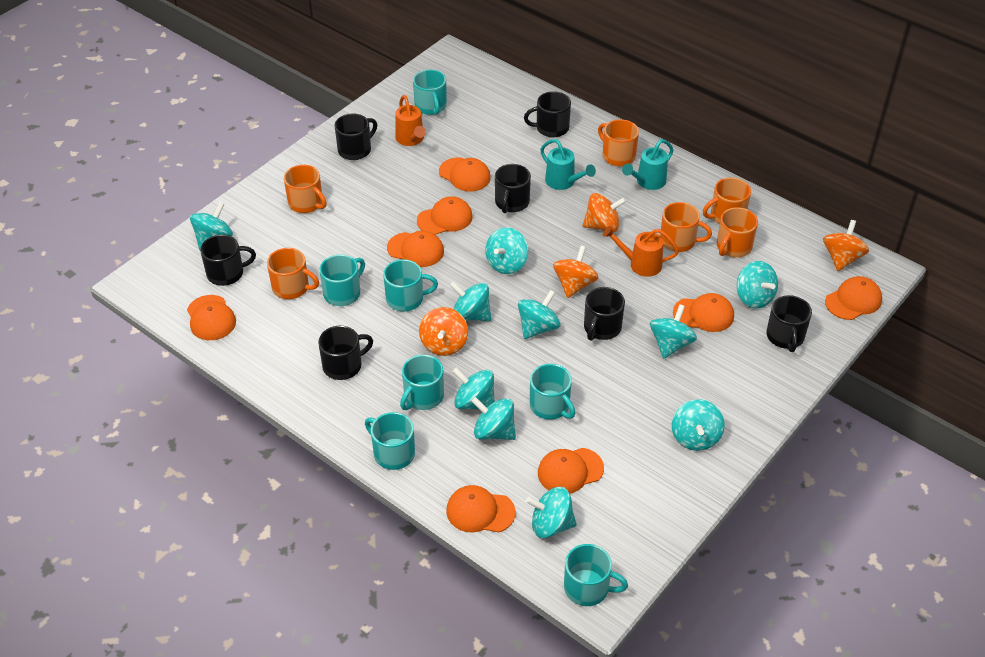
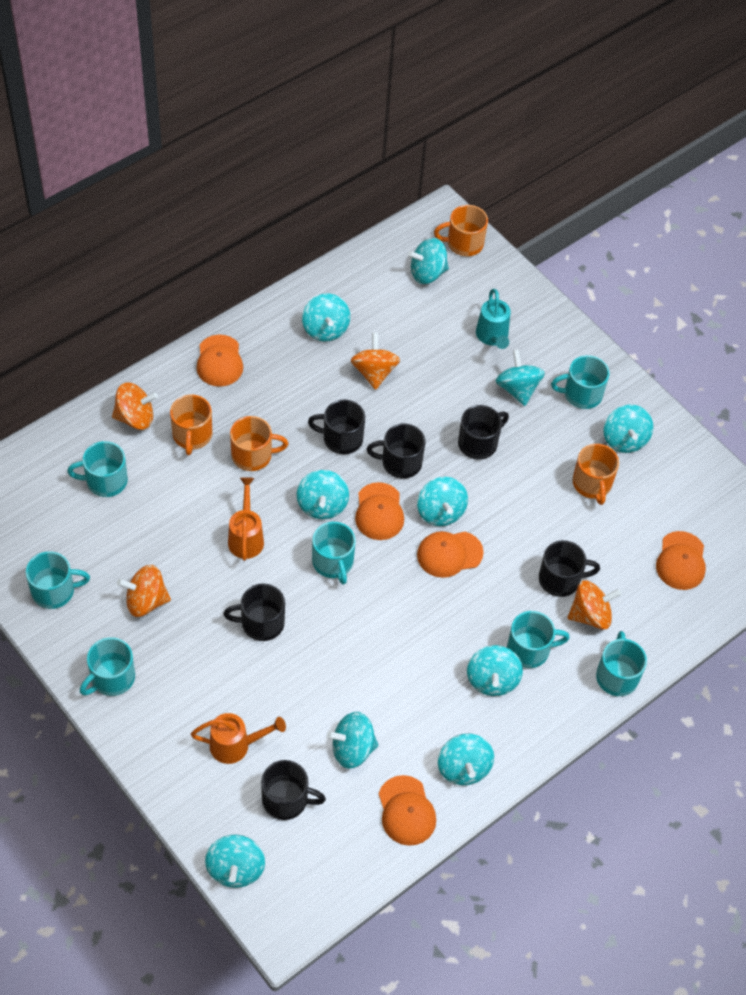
black mug: [200,235,256,286] [318,326,373,380] [334,114,377,160] [495,164,531,213] [524,91,571,137] [584,287,625,341] [766,295,812,352] = 7 -> [223,583,285,641] [261,760,326,820] [308,400,365,454] [367,423,426,479] [458,405,509,460] [539,540,600,597] = 6
orange cap: [187,295,236,340] [387,231,444,267] [417,196,473,235] [439,157,491,191] [446,485,516,532] [538,448,604,494] [673,293,734,332] [825,276,882,320] = 8 -> [196,335,243,387] [355,482,404,540] [379,775,436,846] [417,531,484,578] [656,531,706,590] = 5
orange mug: [267,248,319,299] [284,165,327,213] [598,119,639,166] [660,202,712,252] [703,177,751,224] [717,207,758,258] = 6 -> [170,395,212,455] [230,416,288,471] [434,205,488,256] [572,444,619,505] = 4
turquoise watering can: [540,139,596,190] [622,139,673,190] = 2 -> [476,289,511,349] = 1

